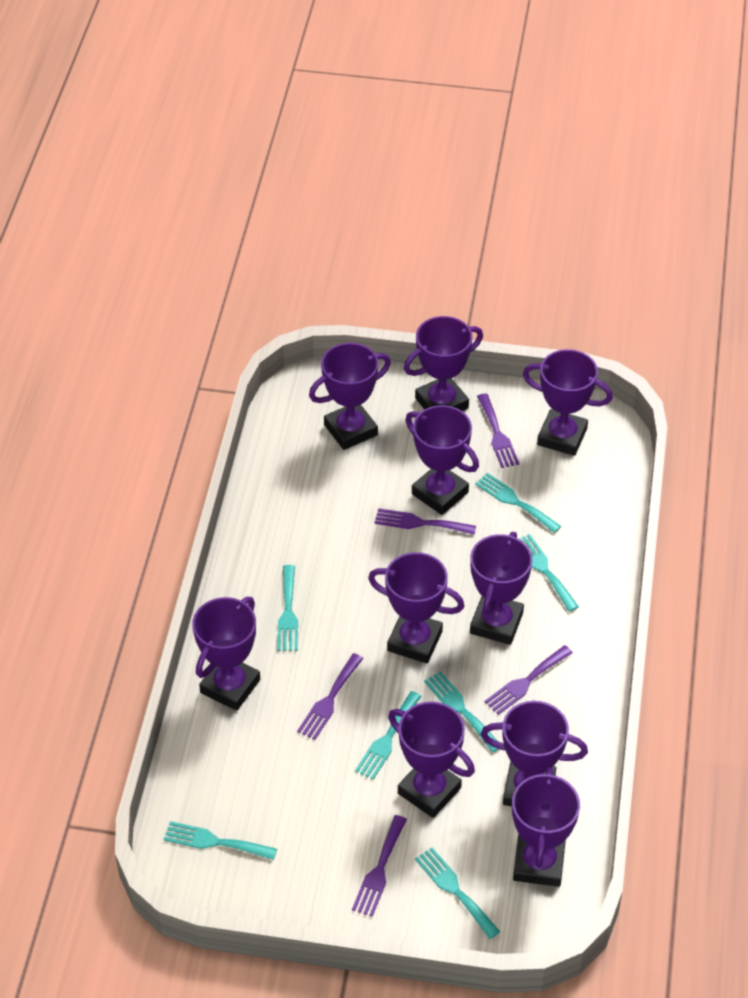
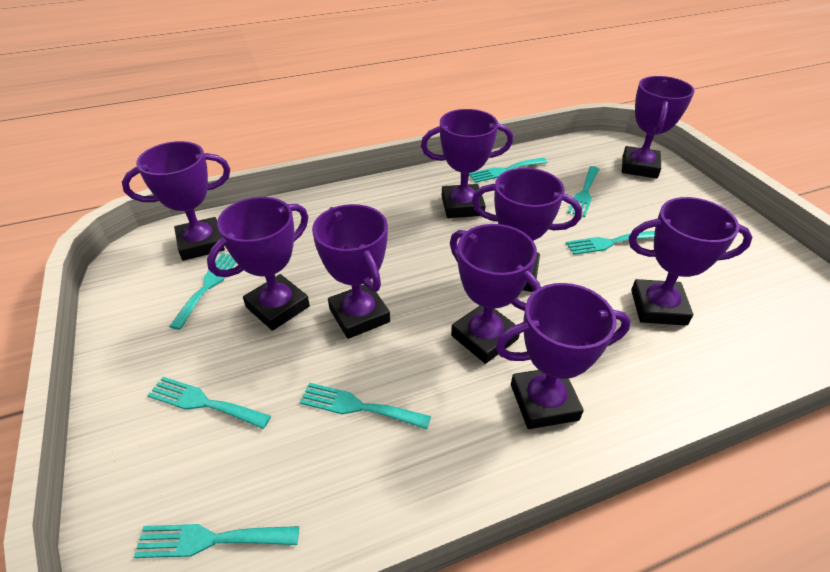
purple fork: [297,653,364,740] [352,815,407,917] [375,508,476,535] [477,394,519,468] [485,645,573,715] = 5 -> none = 0
purple trophy: [192,597,260,711] [309,343,391,450] [368,552,464,663] [388,701,475,818] [404,316,483,411] [405,405,479,515] [470,532,532,645] [481,701,588,806] [512,767,580,887] [523,349,613,456] = 10 -> [122,141,230,261] [207,197,310,331] [312,204,390,339] [421,109,513,218] [450,224,541,364] [472,168,582,292] [495,283,631,429] [622,76,695,178] [629,197,753,326] = 9

